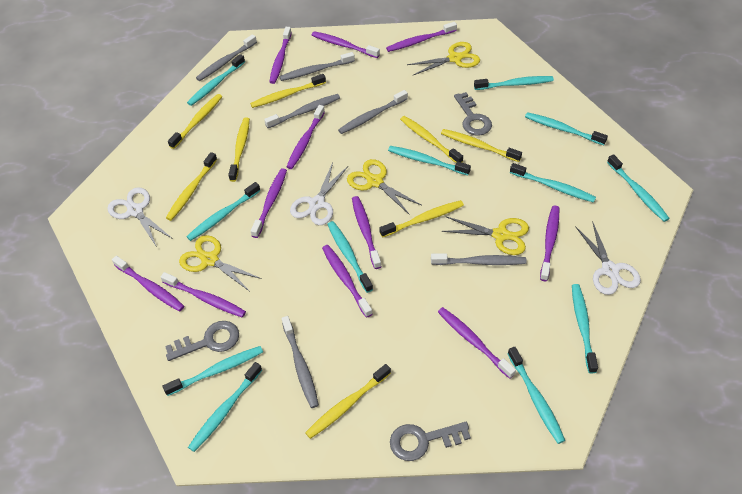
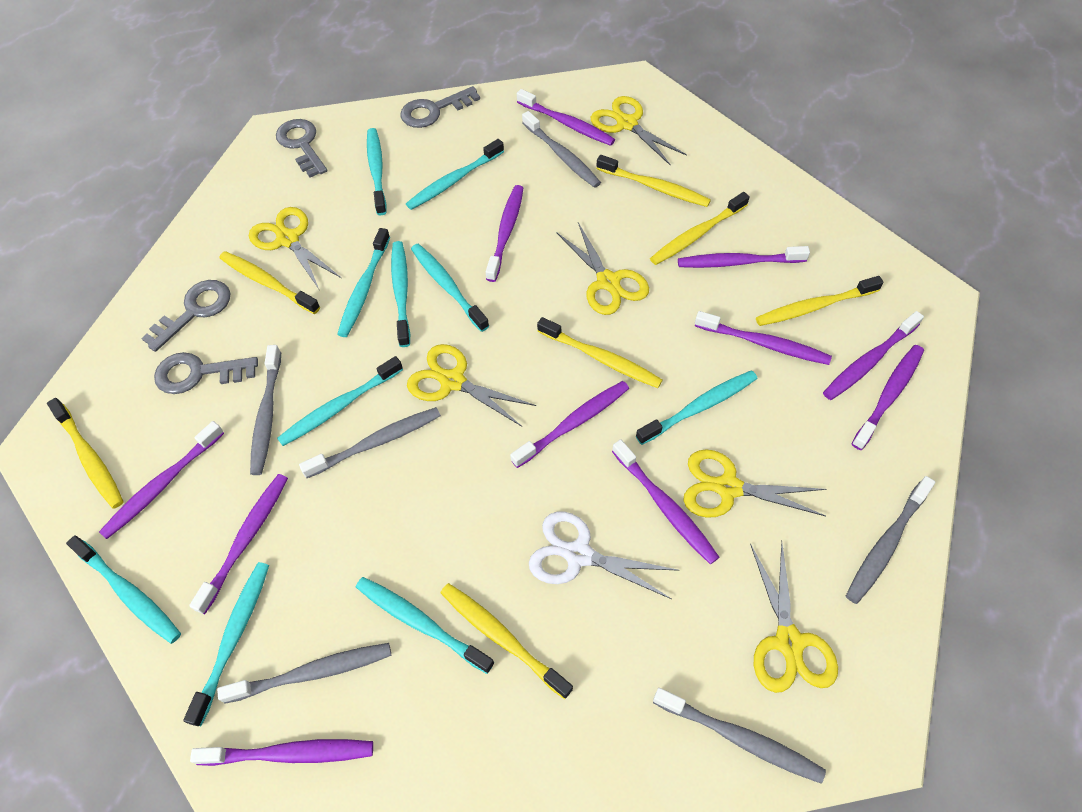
grey key: [165,321,239,361] [390,422,471,461] [454,92,492,136] = 3 -> [141,280,231,352] [154,352,258,394] [276,119,327,177] [400,86,480,128] = 4
turquoise toothbrush: [163,346,263,396] [186,182,261,241] [187,54,245,106] [188,362,262,452] [327,221,373,293] [388,146,471,175] [474,76,554,90] [508,347,565,444] [510,163,596,203] [525,112,608,145] [572,284,598,373] [607,154,670,222] = 12 -> [66,535,181,644] [183,562,269,726] [277,356,403,446] [337,228,390,337] [356,577,494,674] [367,128,387,215] [391,241,410,347] [406,139,504,210] [411,244,489,332] [636,370,757,445] = 10
white scissors: [107,187,173,246] [290,163,348,225] [575,221,641,295] = 3 -> [529,512,679,599] = 1
yellow scissors: [179,235,262,291] [347,159,422,215] [407,42,480,75] [442,216,529,255] = 4 -> [249,207,341,289] [407,344,536,427] [556,222,649,315] [591,96,687,166] [683,449,826,518] [750,541,838,693] = 6
yellow toothbrush: [166,152,217,221] [168,94,222,149] [228,117,250,182] [250,74,326,108] [305,364,391,439] [379,200,464,238] [400,116,463,163] [441,129,522,162] = 8 -> [47,398,124,509] [219,251,320,314] [440,583,573,699] [537,317,663,388] [596,155,711,207] [650,192,750,265] [756,276,884,326] = 7

